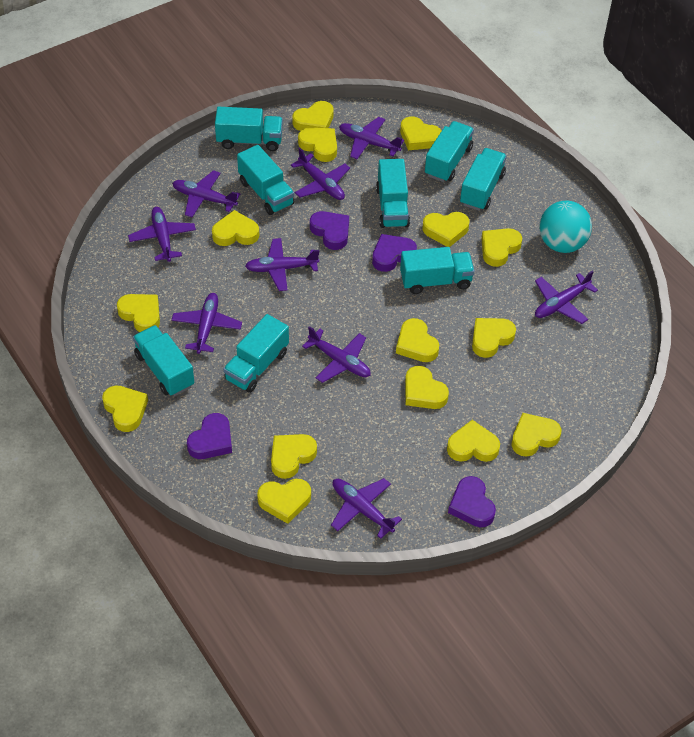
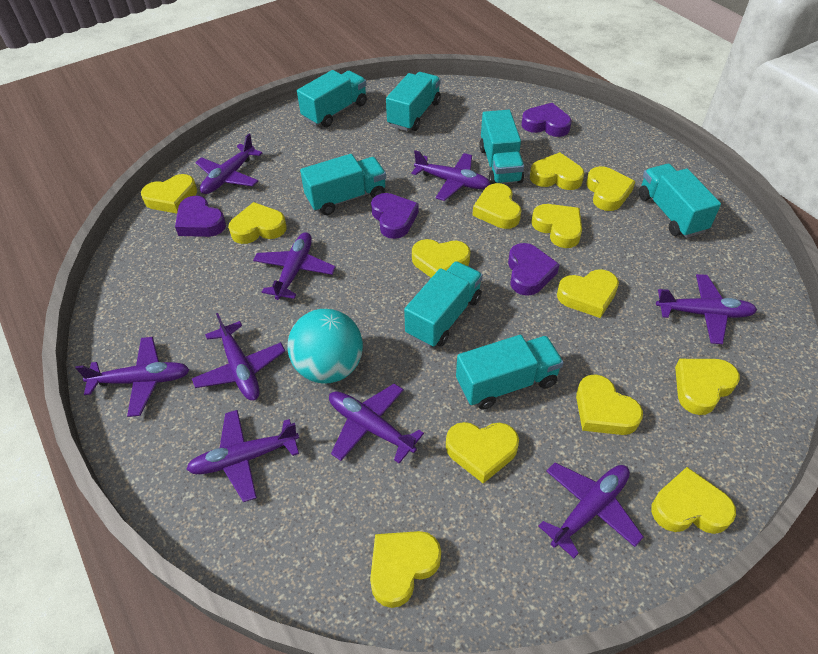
turquoise truck: [133,325,194,396] [215,107,283,151] [223,314,289,393] [237,145,294,215] [376,159,410,228] [400,247,475,294] [425,121,474,182] [460,148,507,211] = 8 -> [297,70,367,127] [300,154,386,215] [386,72,441,131] [404,261,483,348] [456,335,564,410] [479,110,524,184] [639,164,721,238] = 7
yellow heart: [102,385,148,432] [117,294,160,332] [212,210,259,246] [257,479,311,524] [271,434,317,479] [292,101,334,131] [298,128,337,162] [396,318,439,362] [400,116,441,150] [405,366,449,409] [422,212,470,247] [447,420,500,462] [472,318,516,358] [481,228,522,267] [511,413,561,457] = 15 -> [141,174,197,214] [228,202,287,244] [370,531,441,608] [412,239,470,278] [446,422,519,483] [472,183,521,229] [530,152,584,190] [531,204,582,248] [557,269,619,318] [576,374,643,435] [586,166,635,211] [651,467,736,534] [675,359,740,415] = 13

